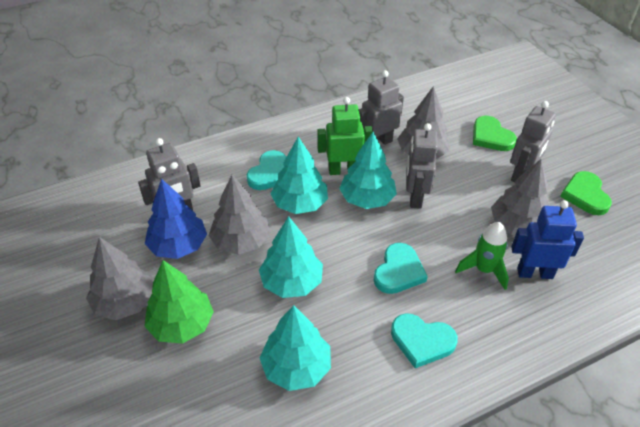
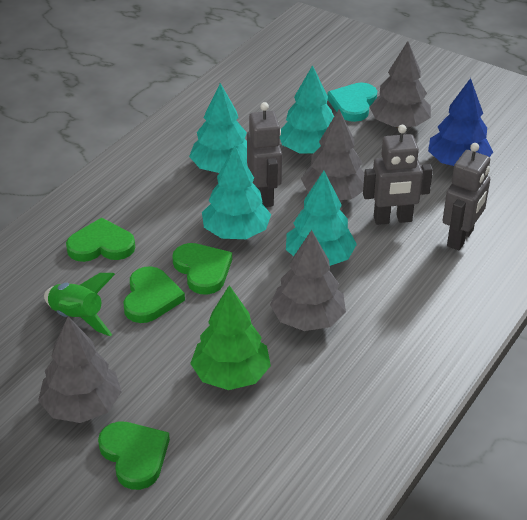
blue robot: [511,200,584,279] = 1 -> none = 0
green heart: [473,116,517,151] [560,171,612,215] = 2 -> [66,218,135,262] [98,421,170,490] [123,266,185,323] [172,243,232,295] = 4
green robot: [317,97,373,175] = 1 -> none = 0
grey robot: [138,138,200,211] [359,70,404,145] [407,123,438,209] [510,101,556,182] = 4 -> [247,102,282,207] [363,125,433,225] [443,143,490,250] = 3
turquoise heart: [247,150,286,190] [374,243,428,294] [391,313,458,368] = 3 -> [327,83,377,122] = 1

